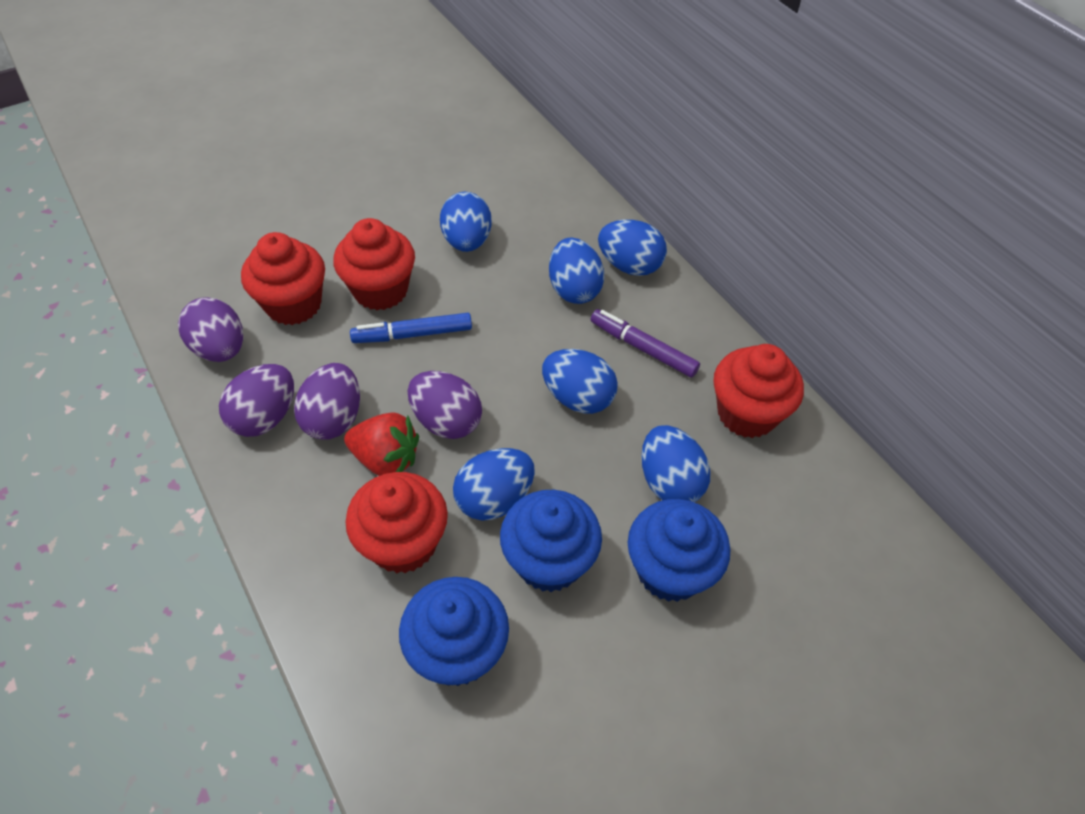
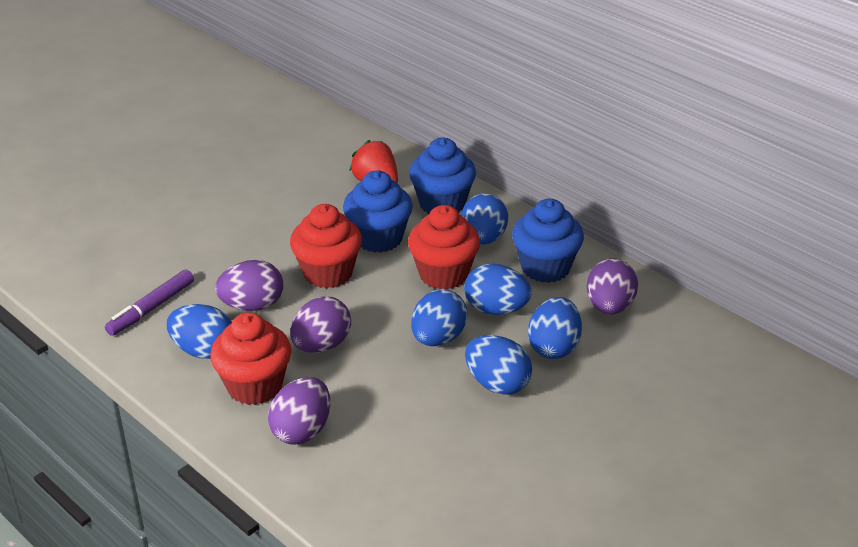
blue marker: [350,313,472,343] = 1 -> none = 0
red cupcake: [241,232,325,325] [333,218,415,310] [346,472,448,574] [713,344,804,438] = 4 -> [210,313,291,405] [290,204,362,288] [408,205,480,289] = 3

